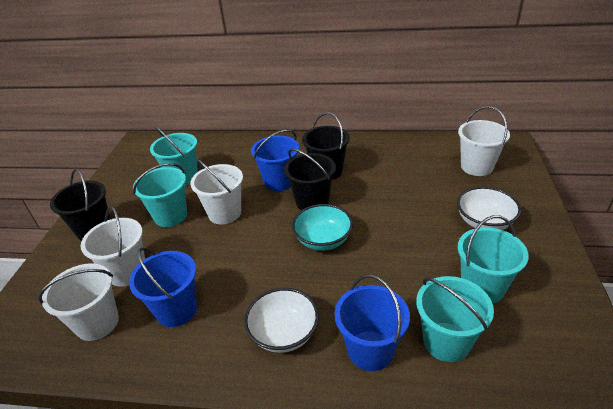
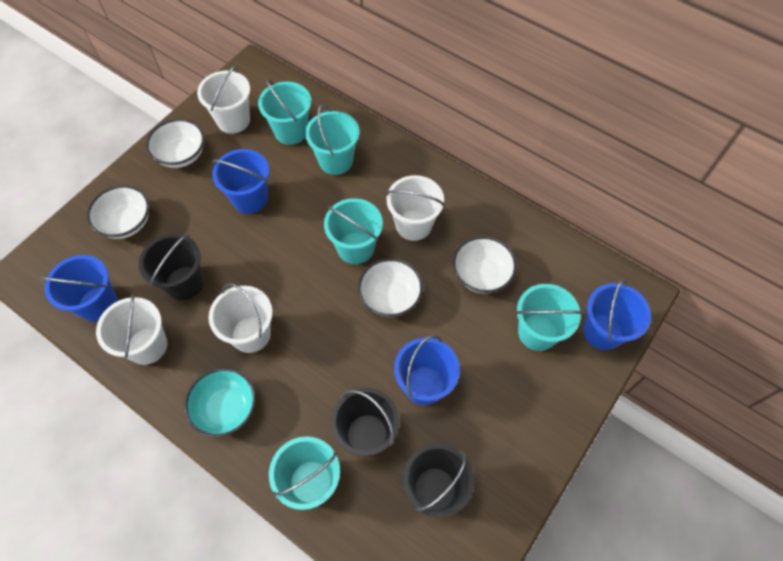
blue bucket: [129,247,197,327] [251,129,300,191] [334,275,410,371] = 3 -> [40,255,118,322] [212,149,269,214] [394,335,460,406] [583,279,651,350] = 4
turquoise bucket: [133,163,187,227] [150,126,198,185] [416,276,494,362] [457,215,529,304] = 4 -> [258,79,311,145] [269,436,340,510] [305,104,360,175] [324,198,383,264] [516,284,583,351] = 5
white bowl: [244,288,319,353] [457,186,521,230] = 2 -> [87,185,149,239] [146,119,205,168] [358,258,423,317] [453,236,517,294] = 4

